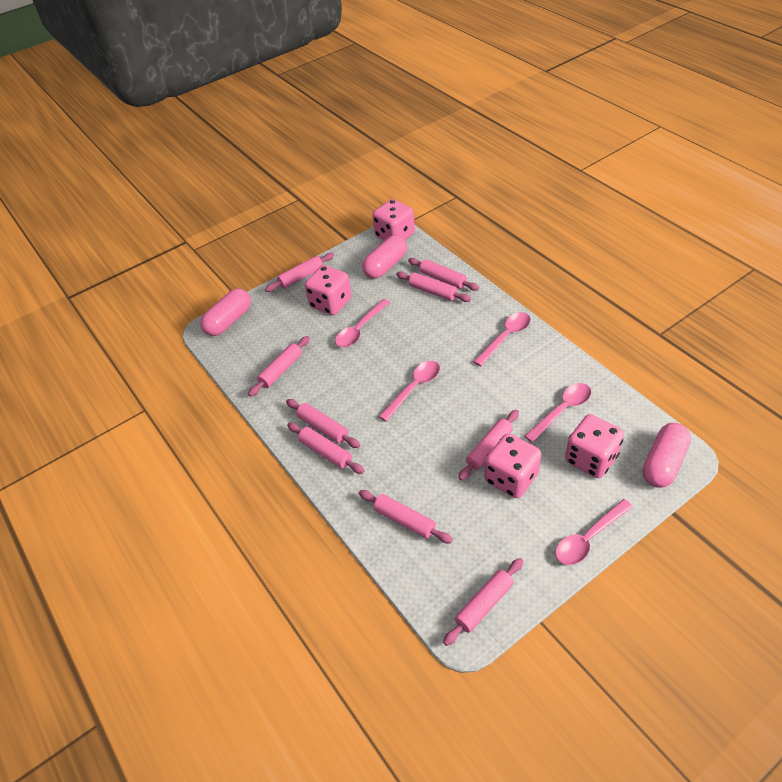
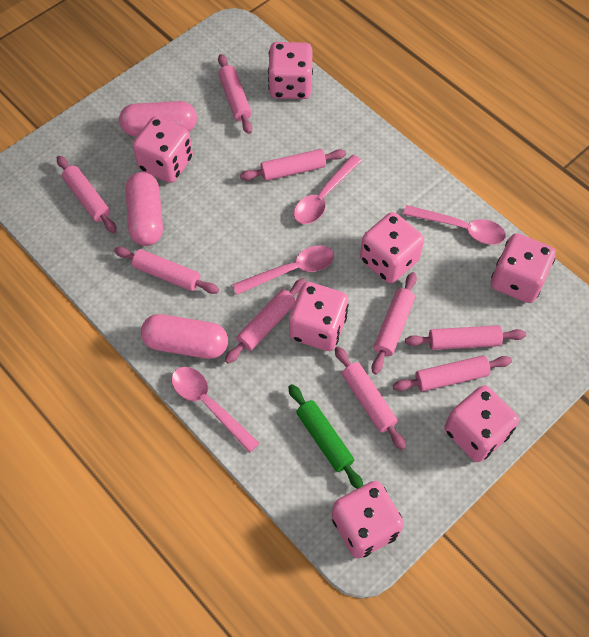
green rolling pin: none = 0 -> [288,384,363,489] = 1
pink dice: [305,265,351,315] [373,199,415,240] [484,433,541,498] [565,414,624,478] = 4 -> [133,116,193,183] [268,42,313,99] [289,282,349,351] [332,481,404,558] [360,212,424,283] [444,385,519,462] [491,233,556,303] = 7
pink spoon: [335,299,390,348] [378,361,440,421] [473,312,530,366] [524,383,591,443] [555,499,633,565] = 5 -> [171,367,260,453] [232,246,334,295] [294,155,362,224] [403,205,506,245] = 4

